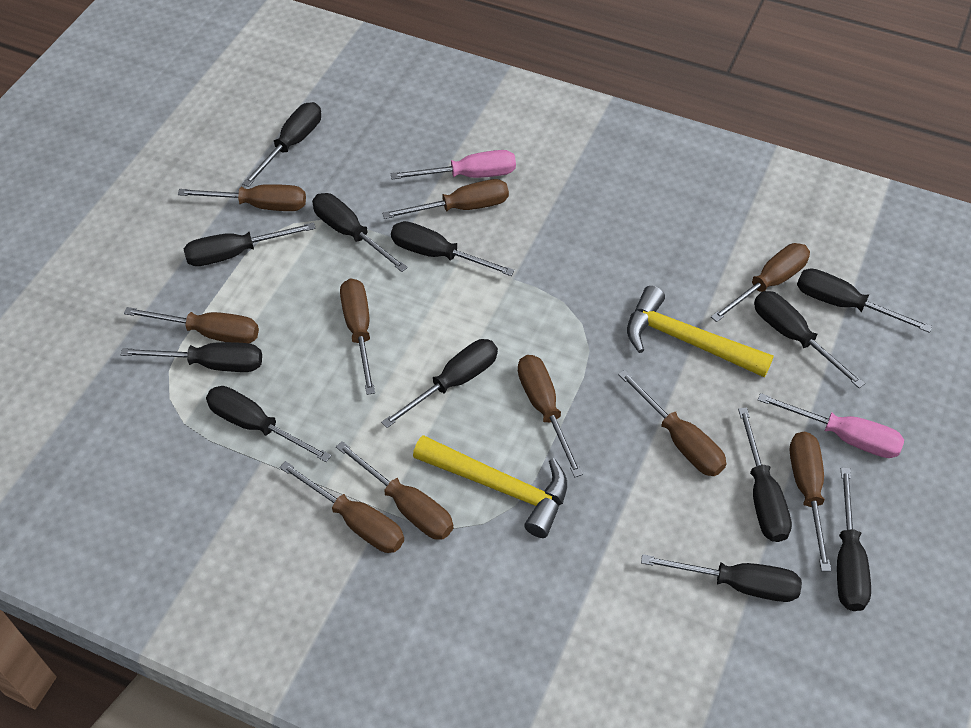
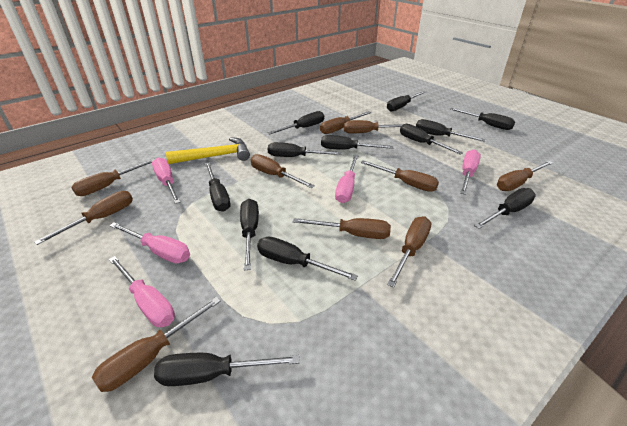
pink screwdriver: [391,150,516,179] [758,393,904,458] = 2 -> [109,222,190,264] [109,256,175,327] [152,157,180,204] [335,155,358,203] [460,149,481,195] = 5
yellow hammer: [413,435,567,538] [627,286,774,378] = 2 -> [166,137,250,164] = 1

